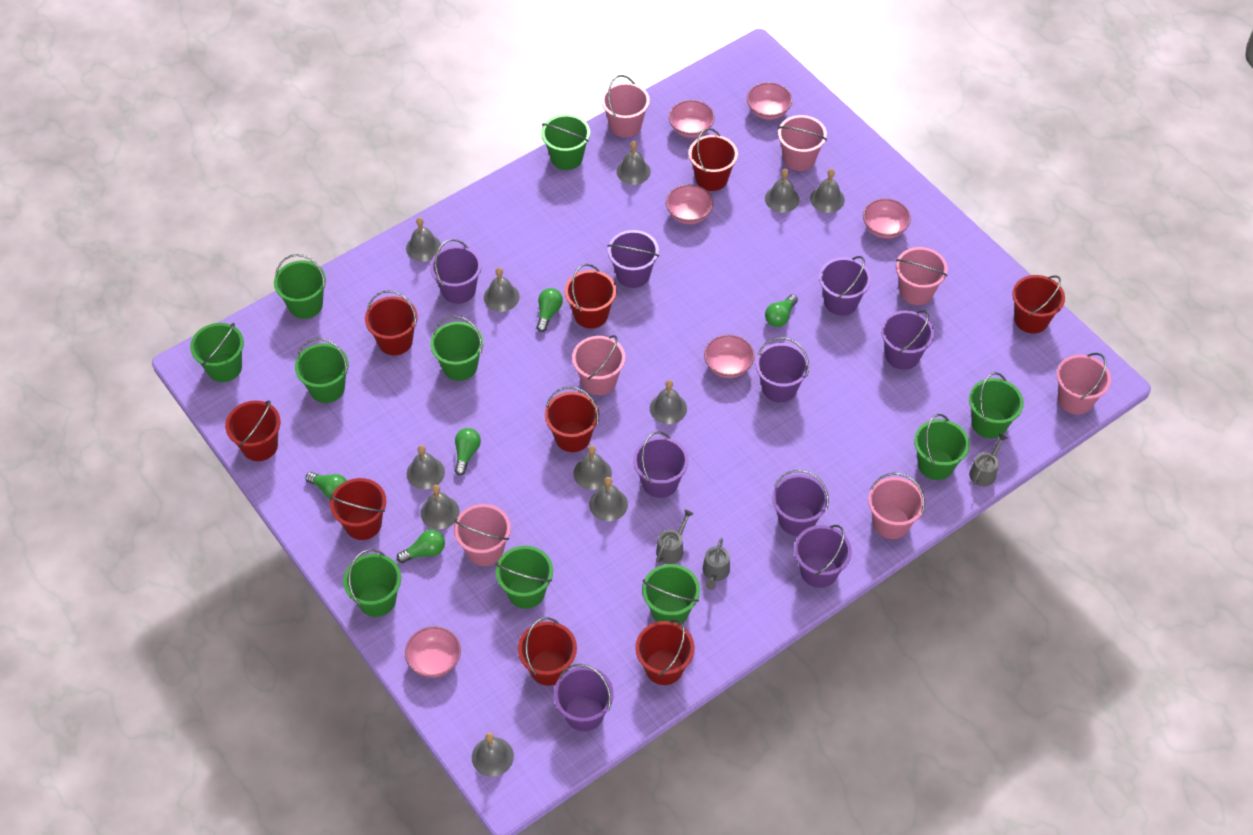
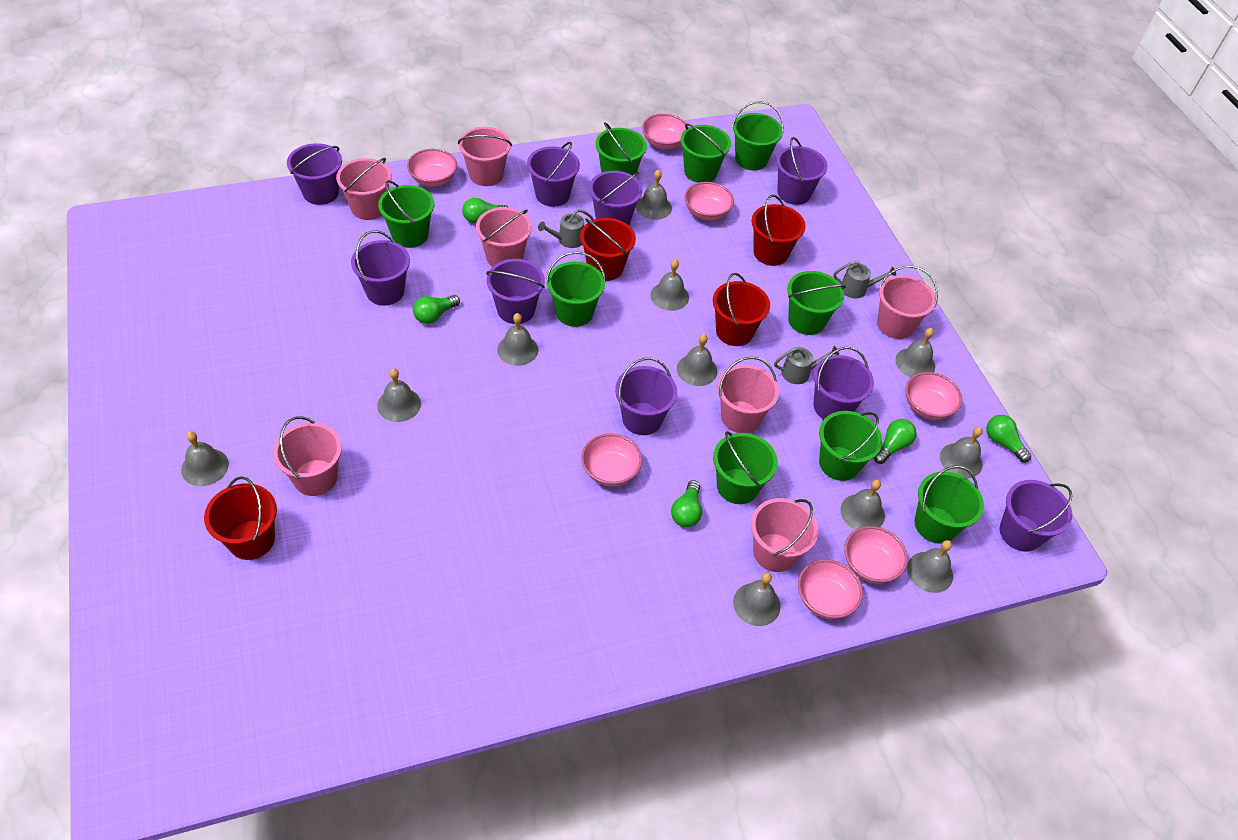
green bucket: [190,323,244,382] [274,254,326,319] [295,338,349,403] [343,549,401,617] [430,316,484,381] [496,546,553,609] [541,114,590,170] [642,564,700,625] [914,414,970,480] [969,372,1024,438] = 10 -> [378,180,434,248] [546,251,606,327] [595,122,647,177] [680,124,731,183] [713,431,778,504] [732,101,784,170] [787,271,846,335] [819,411,882,481] [915,466,984,544] = 9
pink bowl: [405,626,461,678] [666,184,713,224] [669,100,715,138] [704,335,755,378] [747,82,792,120] [863,198,911,238] = 6 -> [407,149,457,187] [581,434,642,486] [642,114,689,149] [684,182,734,221] [798,559,863,619] [844,526,908,584] [905,372,962,420] = 7
red bucket: [225,400,280,461] [330,478,386,540] [365,290,418,355] [518,617,577,686] [545,387,599,452] [565,264,617,329] [635,620,695,685] [689,128,738,191] [1012,275,1065,333] = 9 -> [204,476,277,560] [580,218,636,281] [713,273,770,346] [751,195,806,266] = 4

